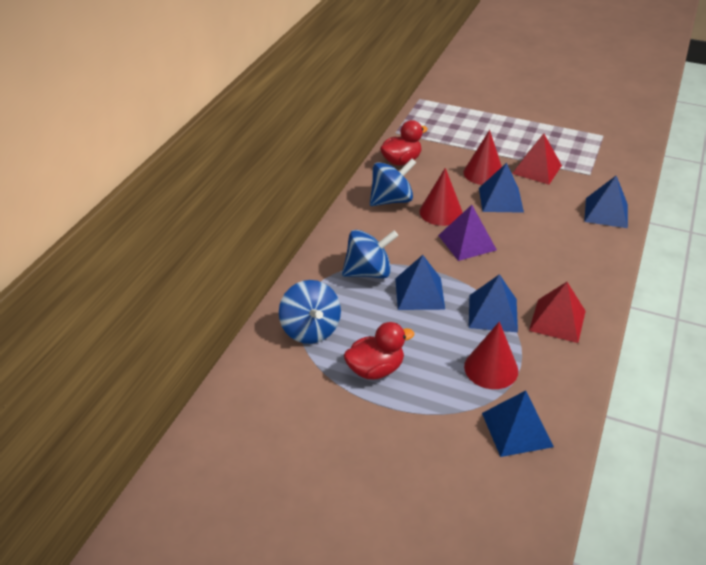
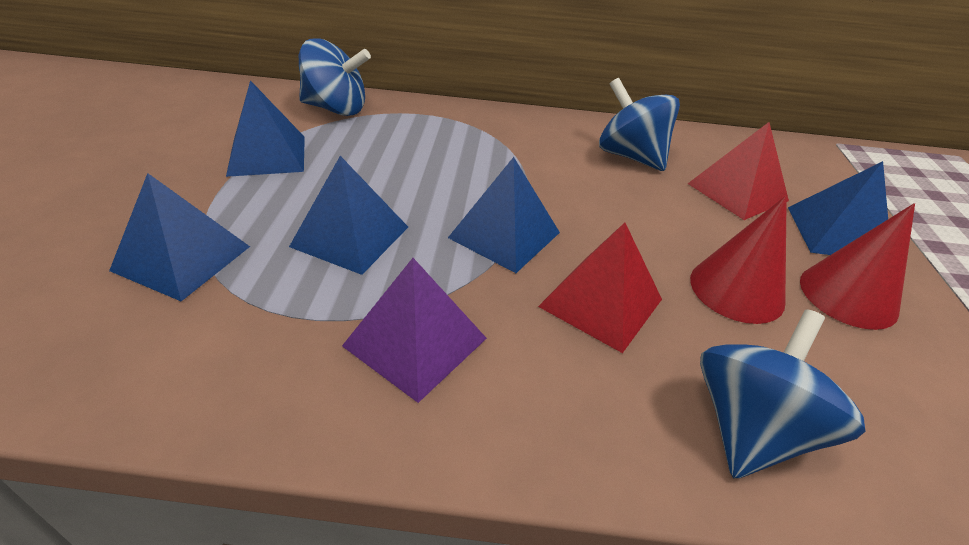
red cone: [420,168,463,226] [463,130,502,185] [464,322,518,389] = 3 -> [690,196,787,324] [800,203,915,330] = 2
red duck: [344,322,415,379] [380,120,428,166] = 2 -> none = 0

